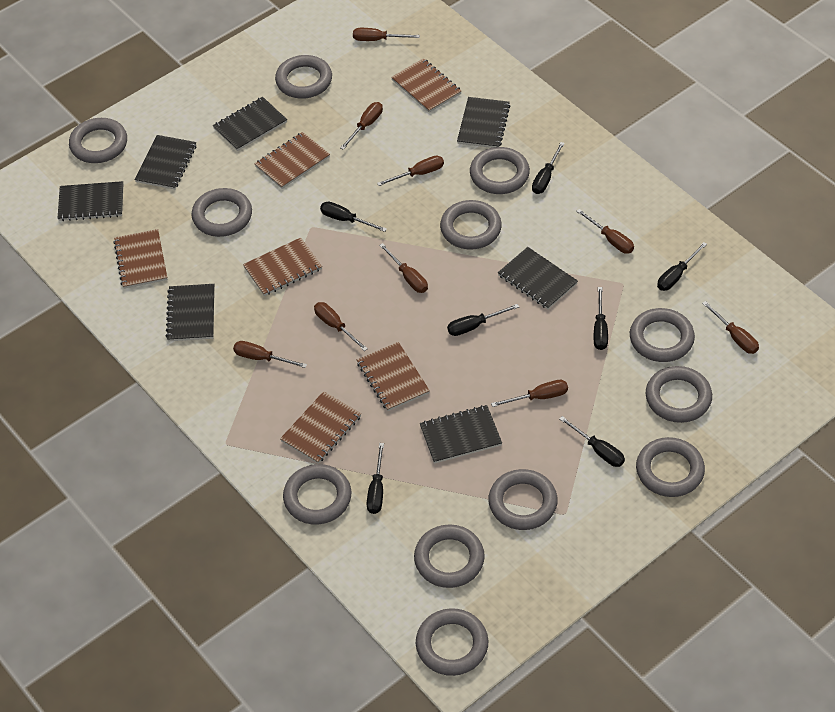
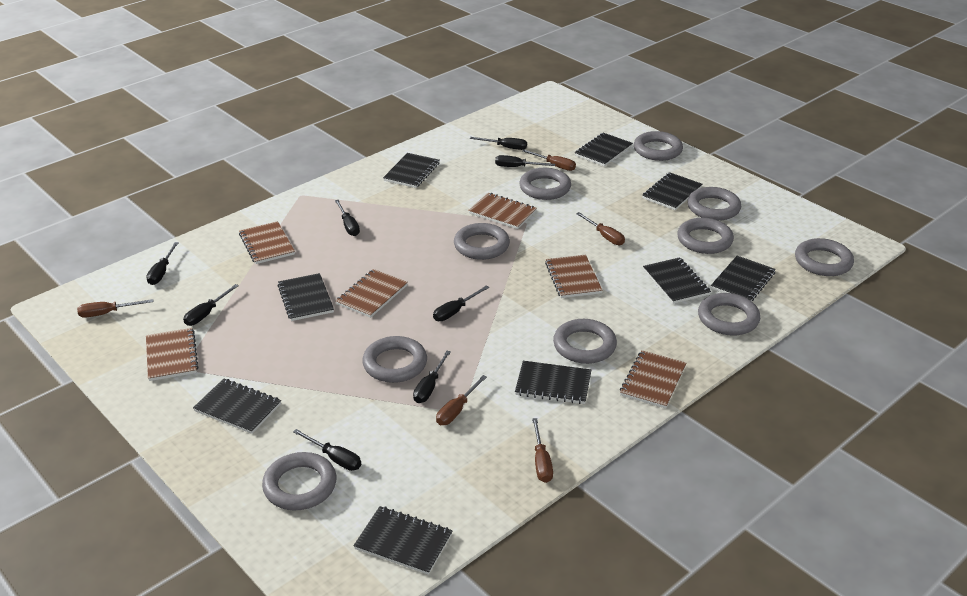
black notebook: [58,181,124,221] [134,135,196,189] [166,284,214,341] [213,97,287,151] [420,405,502,464] [457,97,510,148] [498,247,578,309] = 7 -> [193,379,281,434] [277,273,334,321] [354,506,453,575] [383,153,440,188] [515,361,591,404] [575,133,633,166] [642,172,702,210] [643,257,711,304] [711,256,776,301] = 9
black screwdriver: [320,202,387,232] [367,443,384,514] [447,304,519,336] [532,142,565,194] [559,416,625,467] [594,287,608,350] [657,242,707,291] = 7 -> [146,242,179,285] [183,284,239,326] [293,429,361,471] [335,200,360,236] [413,351,451,403] [433,286,489,321] [470,137,527,150] [495,155,555,167] = 8
brown screwdriver: [233,341,307,368] [314,302,368,351] [340,102,383,150] [353,28,420,41] [377,155,444,186] [379,243,428,293] [491,380,568,407] [576,209,634,253] [702,301,759,354] = 9 -> [77,299,153,318] [436,375,487,425] [522,150,576,171] [532,418,553,483] [576,212,625,245] = 5
grey ring: [69,118,127,163] [192,188,252,237] [275,55,332,99] [283,464,351,524] [414,524,485,588] [416,608,488,676] [440,200,502,249] [470,147,530,194] [488,469,558,530] [630,308,695,362] [636,437,705,497] [646,366,712,423] = 12 -> [262,452,336,510] [362,336,427,383] [454,223,510,260] [519,168,571,200] [553,319,617,364] [634,131,683,161] [677,218,734,254] [687,187,741,221] [698,293,760,336] [795,238,854,276] = 10

